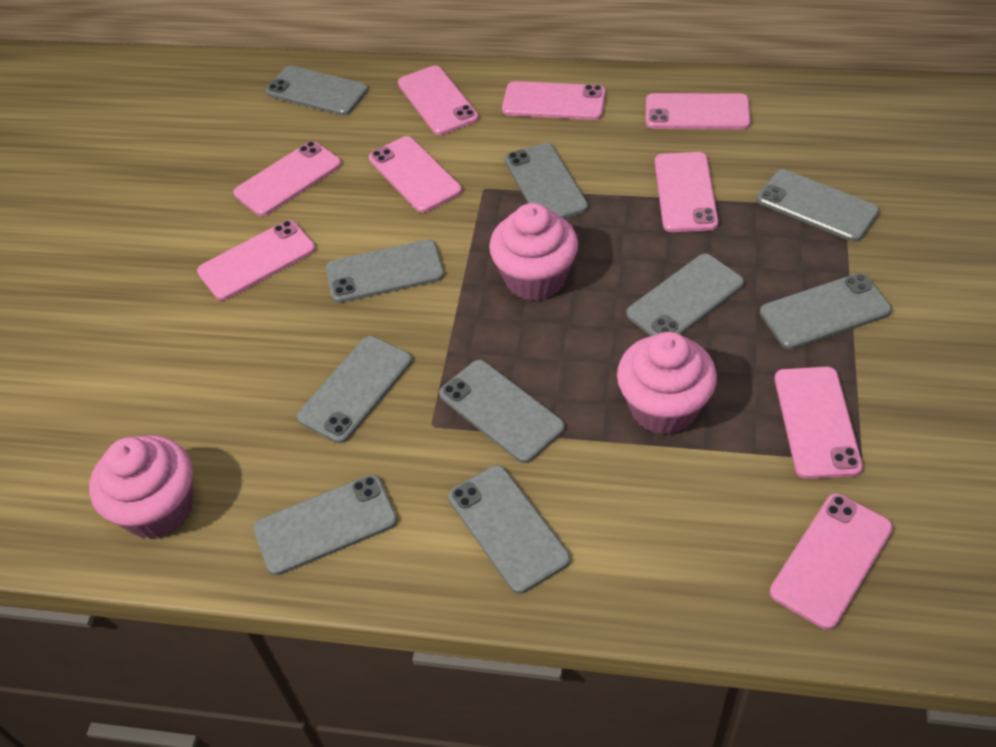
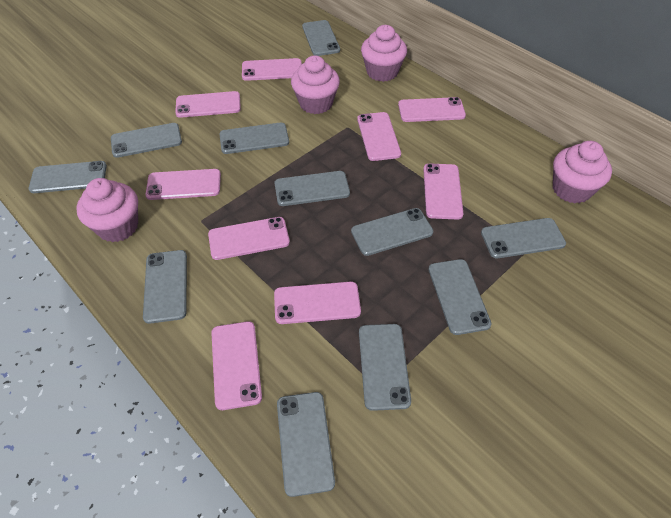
grey phone: [253,475,397,576] [266,65,368,116] [297,336,412,443] [326,240,444,303] [439,360,565,463] [448,465,570,594] [505,143,588,219] [626,254,744,336] [757,169,880,242] [760,273,892,349] = 10 -> [29,161,107,193] [111,123,182,158] [143,250,187,324] [220,123,289,154] [275,171,350,206] [277,392,335,497] [302,20,340,56] [351,208,434,256] [359,324,411,411] [429,259,491,335] [481,218,566,258] = 11
pink cupcake: [89,435,193,539] [489,203,578,301] [617,332,717,435] = 3 -> [76,178,138,242] [291,55,340,114] [361,25,407,82] [553,141,612,203] = 4

